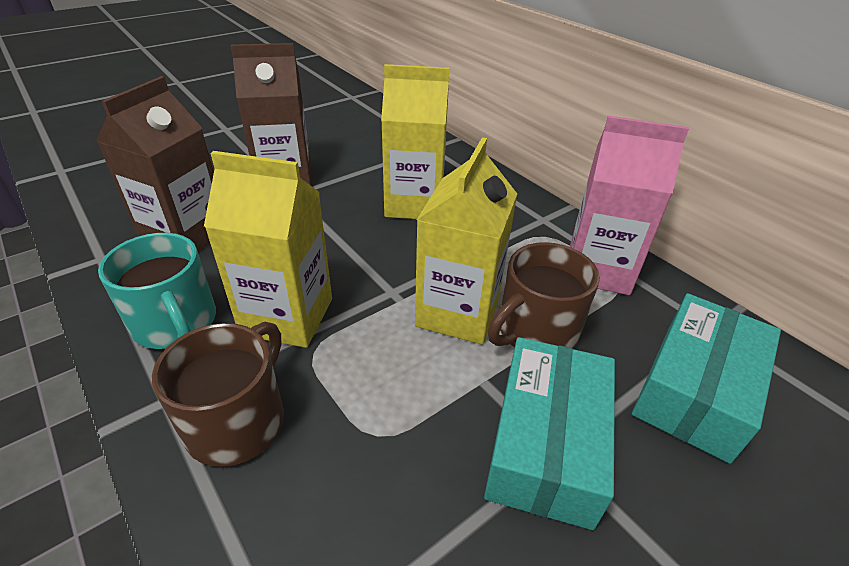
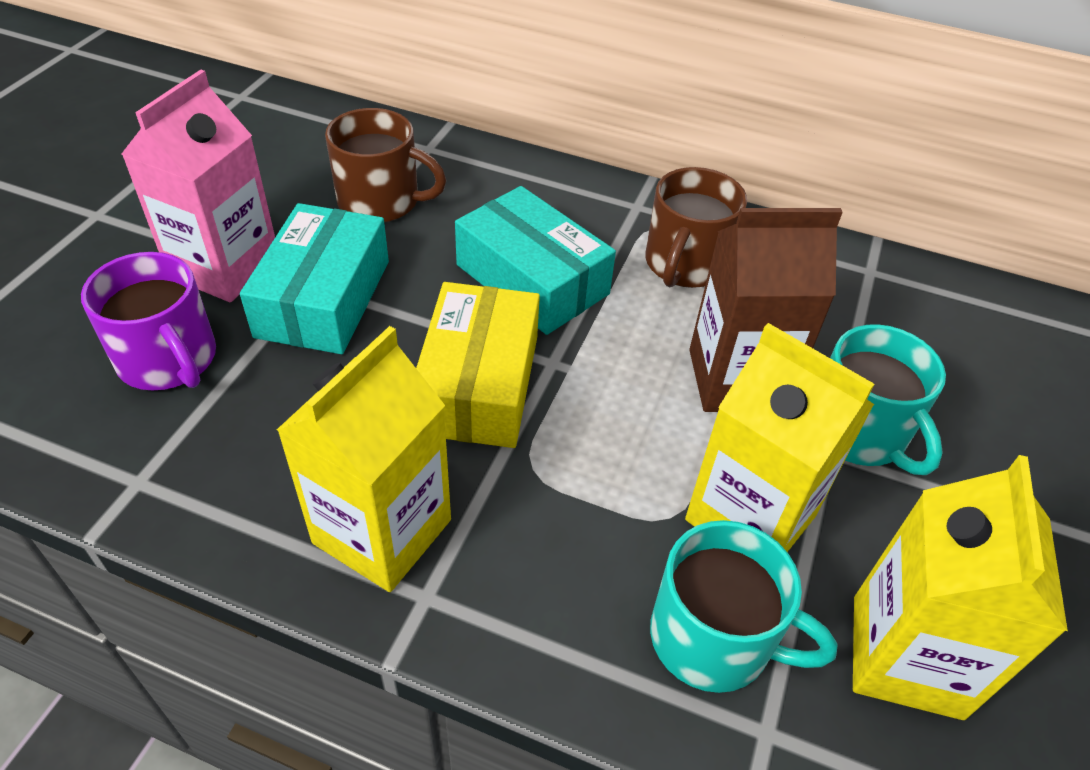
brown carton: [96,76,214,252] [230,43,311,185] = 2 -> [689,208,843,412] = 1
purple mug: none = 0 -> [81,252,216,391] = 1
turquoise mug: [98,233,216,349] = 1 -> [650,520,838,693] [830,324,946,475] = 2
yellow box: none = 0 -> [416,282,540,448] = 1

